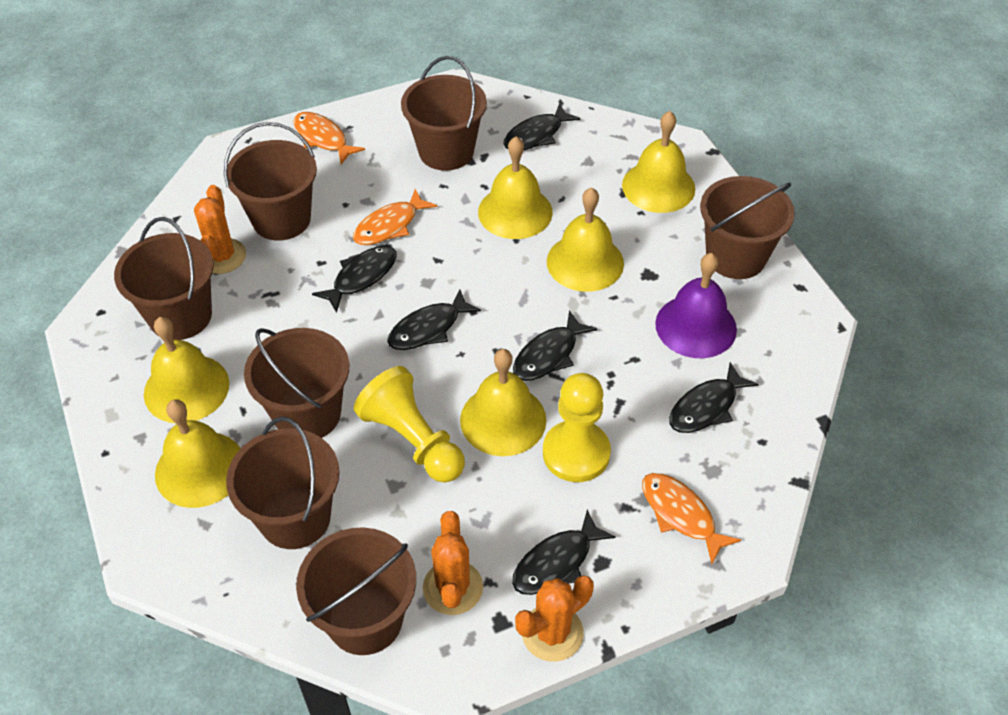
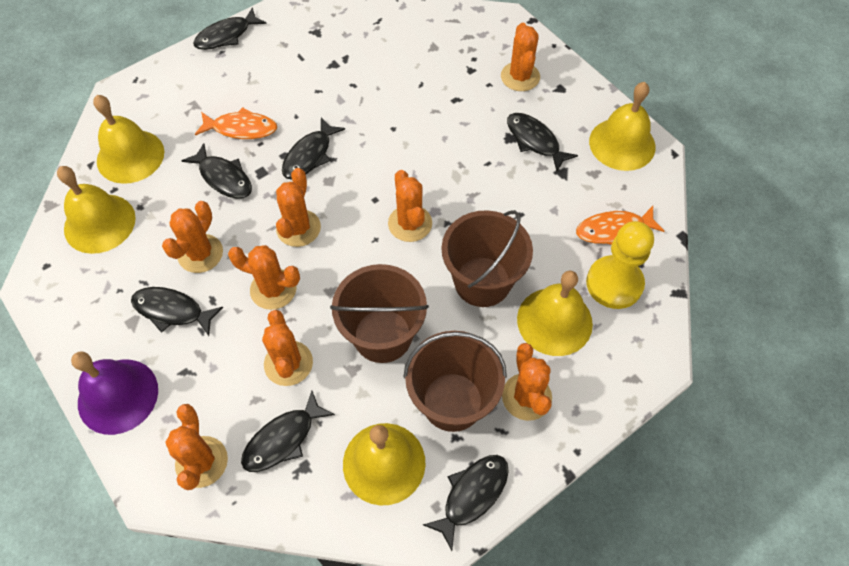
black fish: [312,246,396,313] [387,289,481,350] [503,103,580,150] [512,509,616,595] [513,310,597,381] [669,362,758,433] = 6 -> [131,287,224,336] [181,143,252,199] [193,7,267,50] [241,391,335,472] [282,117,345,179] [423,455,509,551] [507,113,578,171] = 7
brown bucket: [114,217,214,340] [224,122,317,240] [226,416,339,549] [244,328,349,438] [296,527,416,655] [401,56,487,171] [700,176,795,279] = 7 -> [330,264,429,363] [403,331,507,432] [441,210,533,307] = 3
orange cactus: [194,185,246,274] [423,511,483,615] [515,575,594,662] = 3 -> [162,201,223,273] [165,404,228,490] [228,245,300,310] [262,310,313,386] [276,168,321,247] [388,170,432,242] [501,23,540,91] [502,343,552,421] = 8
orange fish: [293,112,365,164] [353,189,437,245] [642,473,741,564] = 3 -> [195,107,277,139] [576,206,664,245] = 2
yellow bell: [144,317,229,423] [155,399,241,508] [460,349,546,456] [478,136,553,239] [547,187,624,292] [622,111,695,213] = 6 -> [57,166,136,254] [93,95,164,184] [343,423,426,506] [517,271,593,356] [589,82,656,171] = 5
yellow pawn: [354,366,465,483] [543,373,611,482] = 2 -> [586,221,654,309] = 1

